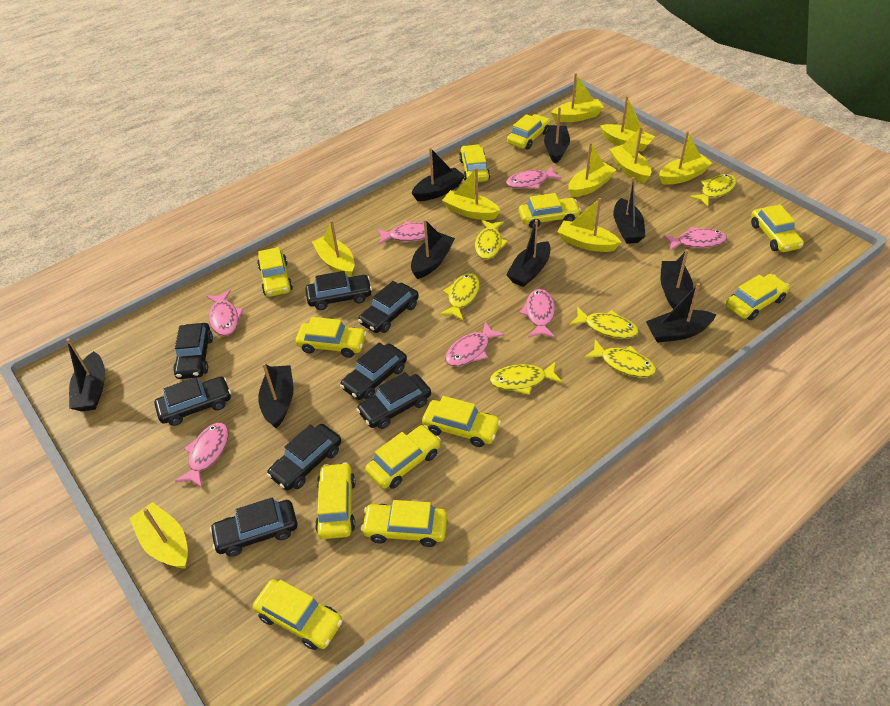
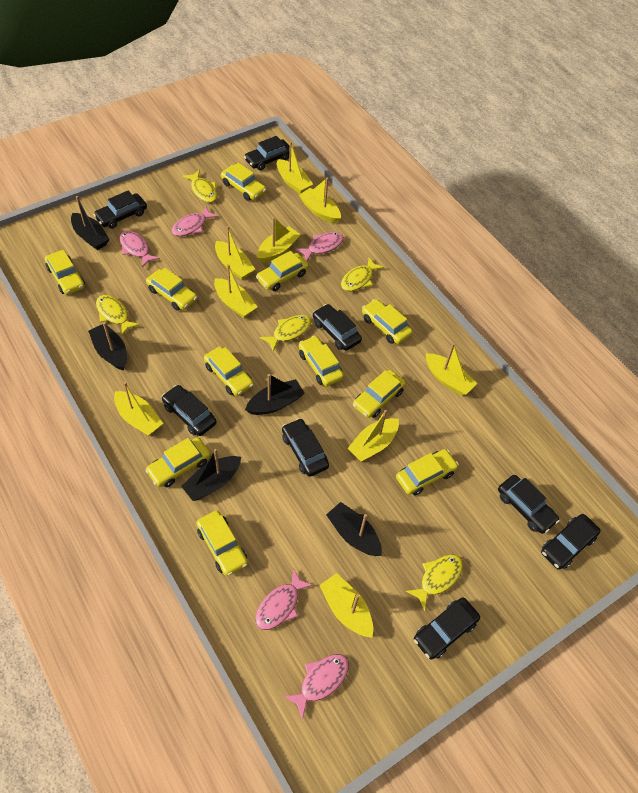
black boat: [66,338,105,411] [258,363,293,428] [411,219,455,279] [412,148,465,201] [506,220,551,287] [544,107,570,164] [613,177,645,244] [646,283,717,343] [660,249,693,309] = 9 -> [71,196,109,250] [88,322,127,371] [181,449,241,501] [245,374,305,415] [326,502,382,556] = 5
pink fish: [175,423,229,488] [206,290,244,336] [377,221,436,244] [445,321,505,366] [506,166,562,189] [519,289,555,338] [663,227,727,251] = 7 -> [119,230,160,268] [171,206,218,237] [255,568,313,630] [283,654,349,719] [296,232,344,261] = 5
yellow car: [253,579,343,650] [257,247,293,297] [295,317,367,358] [315,462,356,539] [361,500,447,547] [365,425,441,489] [422,396,501,447] [459,144,490,182] [507,114,551,149] [519,193,581,228] [726,274,790,320] [751,205,804,252] = 12 -> [45,250,85,295] [145,437,211,487] [146,268,197,311] [196,510,248,576] [204,346,254,396] [221,163,266,201] [256,251,309,291] [299,336,344,387] [353,370,406,418] [362,299,413,344] [396,449,459,495] = 11
yellow fish: [439,273,480,320] [475,220,508,260] [490,361,563,395] [569,307,639,339] [584,339,656,378] [689,174,736,207] = 6 -> [96,295,140,335] [183,170,217,203] [260,315,311,351] [341,257,384,291] [405,554,463,611] = 5

